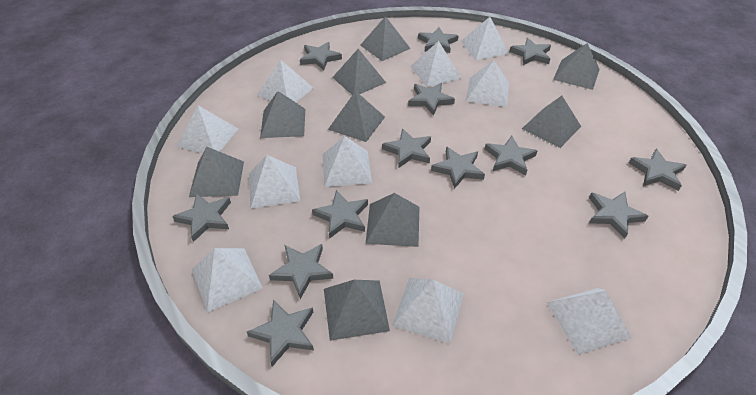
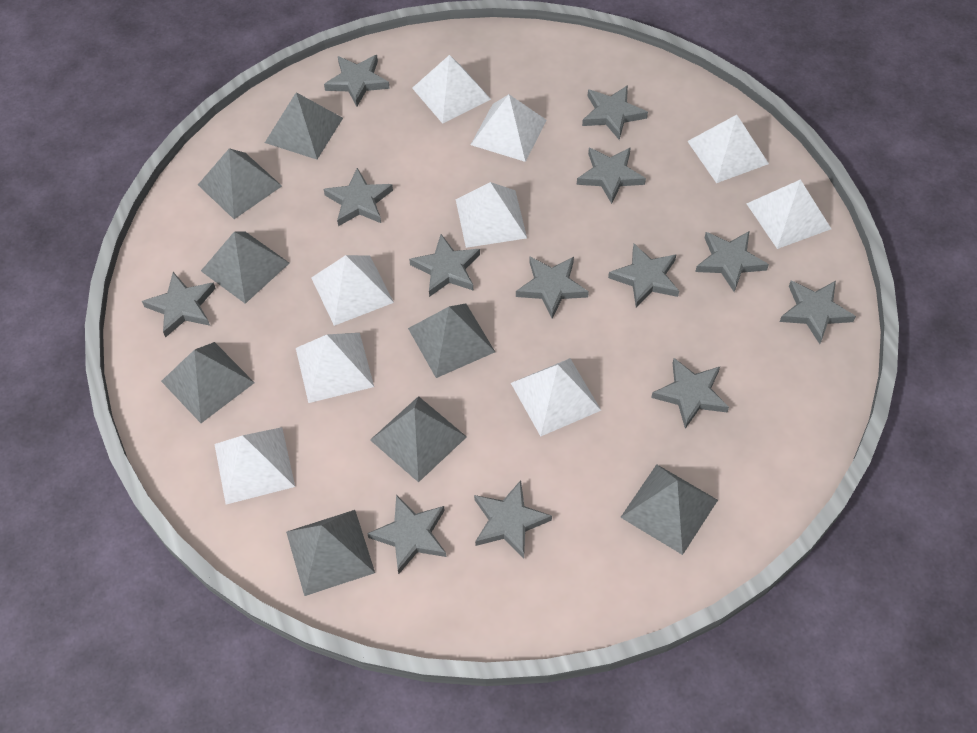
grey pyramid: [189,147,244,197] [260,91,305,138] [324,280,390,341] [328,91,385,142] [332,49,386,95] [360,16,411,61] [365,193,419,247] [522,96,581,148] [553,43,600,90] = 9 -> [161,342,255,423] [198,148,282,219] [201,232,289,304] [265,92,343,159] [286,510,375,596] [370,396,467,483] [408,304,495,378] [620,464,718,555] = 8
white pyramid: [177,105,238,153] [191,248,263,313] [249,155,300,209] [258,60,313,102] [323,136,372,187] [392,278,464,344] [410,41,461,87] [461,17,509,60] [466,60,509,107] [547,288,631,355] = 10 -> [214,427,295,505] [296,333,374,403] [311,255,394,326] [412,55,491,124] [456,182,527,248] [471,94,547,162] [511,358,601,436] [687,115,769,183] [746,179,831,249] = 9

